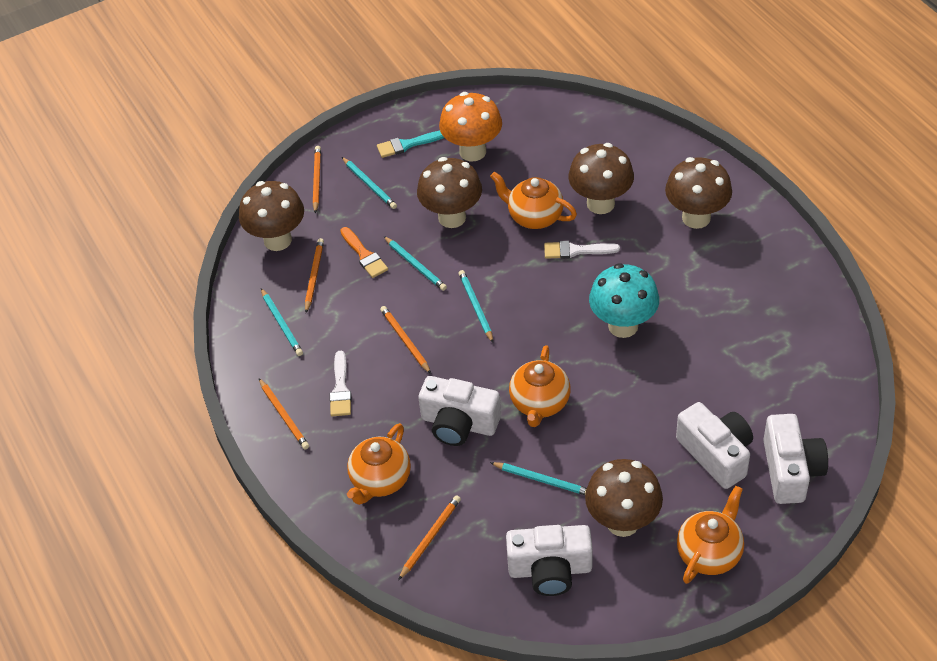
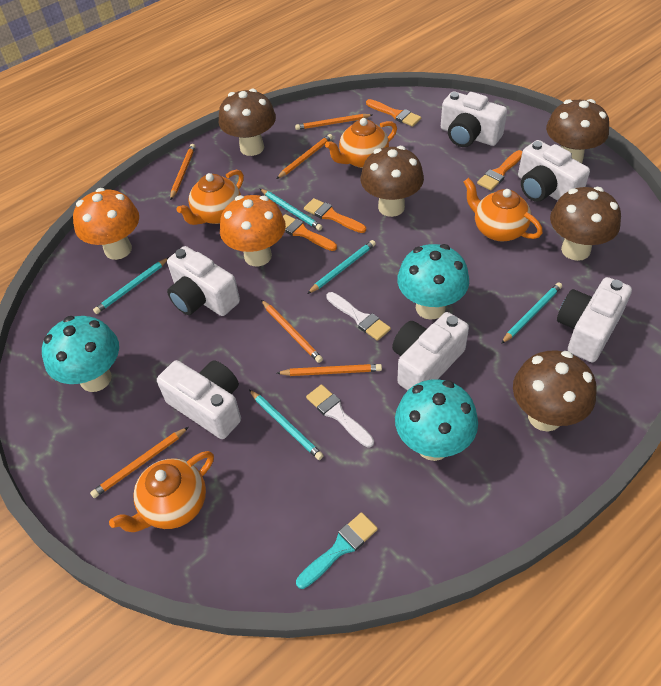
orange brush: [340,227,388,278] = 1 -> [283,214,337,251] [304,198,366,233] [366,99,421,127] [477,150,522,190] = 4
orange mushroom: [439,92,502,161] = 1 -> [73,188,139,260] [220,195,286,266] = 2
orange pencil: [259,378,309,450] [305,238,324,313] [313,146,321,213] [380,306,431,374] [398,495,461,580] = 5 -> [90,427,189,498] [170,144,195,200] [261,300,323,363] [276,134,333,179] [277,364,382,376] [295,114,372,130] = 6
turquoise mushroom: [589,263,659,338] = 1 -> [42,316,119,392] [395,379,478,461] [397,244,469,320] = 3
white camera: [418,376,501,446] [506,525,593,596] [676,402,753,489] [763,414,828,504] = 4 -> [157,360,241,439] [167,246,240,316] [392,312,469,391] [441,91,507,147] [518,140,590,202] [557,277,632,362] = 6

